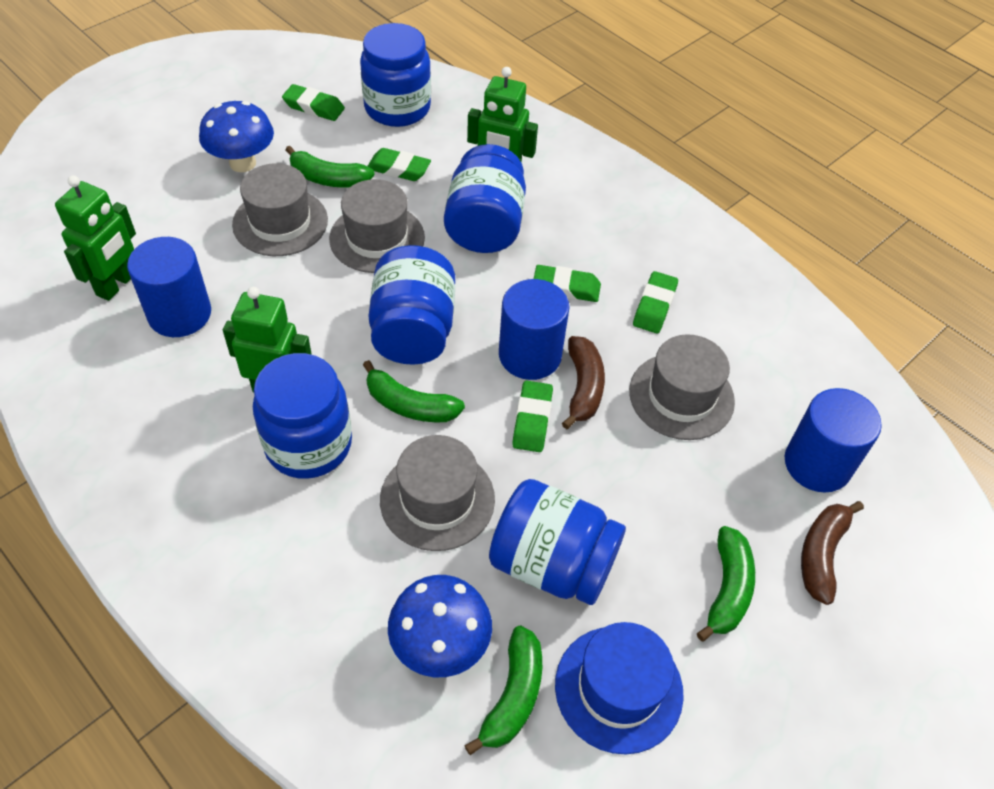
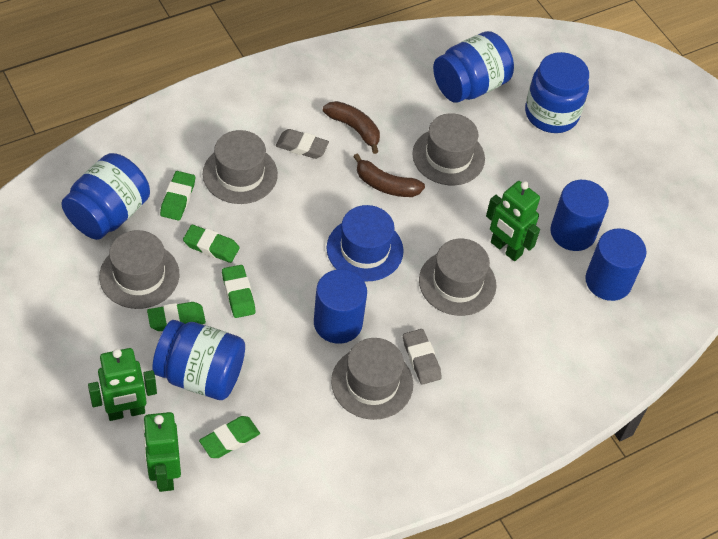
blue jar: [253,353,352,479] [360,23,431,127] [368,245,455,365] [444,144,526,253] [489,479,626,605] = 5 -> [61,153,150,240] [152,320,245,400] [433,31,514,103] [525,52,589,133] = 4
blue mushroom: [199,101,274,172] [388,575,492,677] = 2 -> none = 0
green banana: [285,146,375,188] [363,360,465,422] [464,626,542,755] [697,526,755,642] = 4 -> none = 0
grey eraser: none = 0 -> [276,129,329,159] [403,329,442,385] = 2
grey hat: [232,163,328,256] [329,179,425,273] [380,435,495,551] [629,334,735,440] = 4 -> [99,230,179,309] [203,130,278,204] [331,338,413,420] [412,113,485,185] [419,239,496,316] = 5

